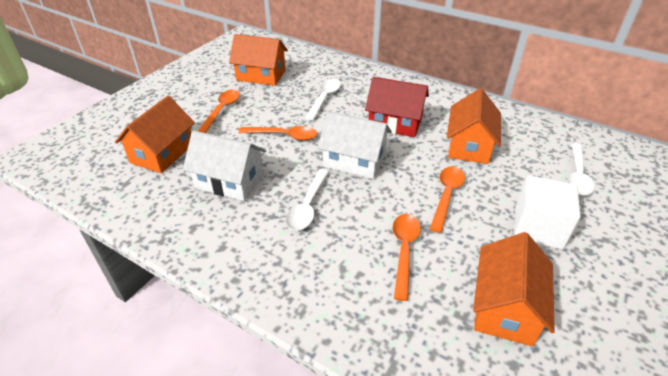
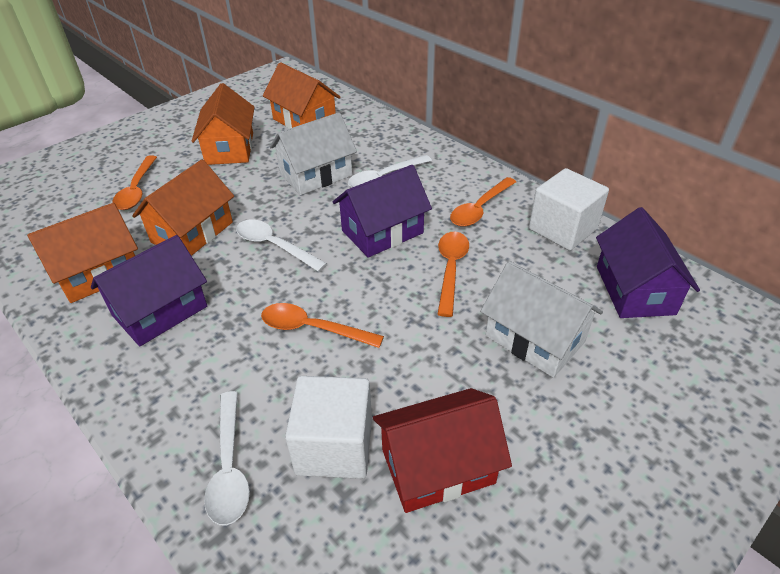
purple house: none = 0 -> [91,235,207,346] [333,165,432,257] [596,207,700,318] = 3
white cube: [514,176,580,250] = 1 -> [285,376,372,479] [529,168,609,251] = 2

